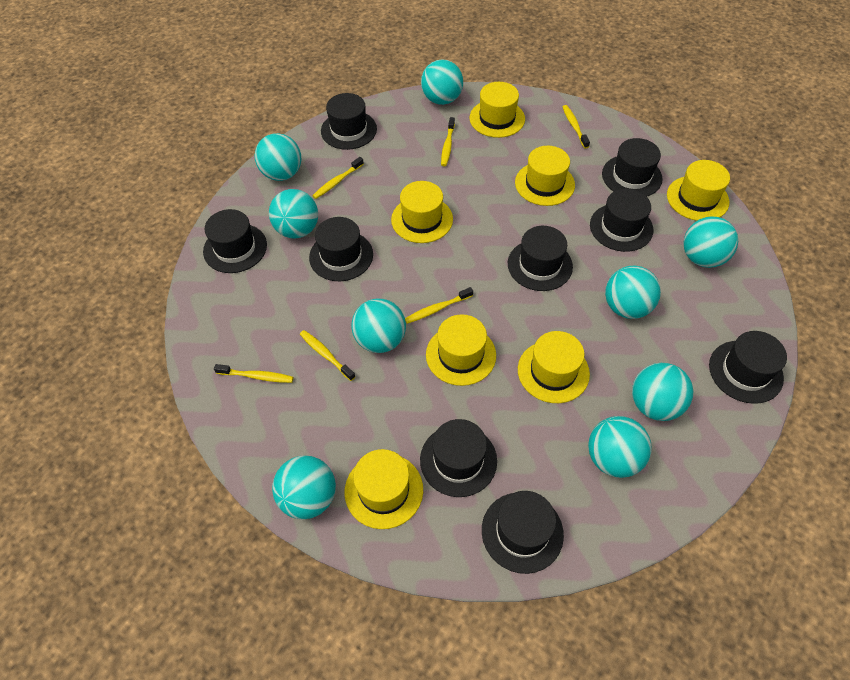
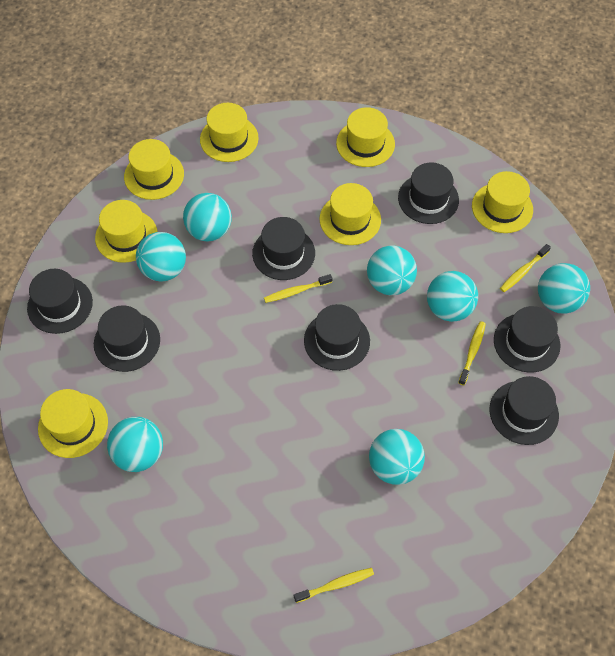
black hat: [203,209,267,273] [309,217,373,281] [321,93,377,150] [420,419,497,497] [482,491,564,574] [508,226,573,291] [590,188,653,252] [602,138,662,196] [709,331,787,404] = 9 -> [27,269,93,334] [94,305,160,372] [252,217,315,280] [304,304,370,371] [398,162,459,224] [489,376,559,445] [494,306,560,373] = 7
turquoise ball: [255,133,301,181] [269,189,318,238] [272,456,336,519] [352,299,406,353] [421,59,463,105] [588,416,652,478] [605,266,661,319] [632,363,693,421] [683,216,738,268] = 9 -> [107,417,163,472] [136,232,186,282] [183,193,232,242] [367,245,417,295] [369,429,425,485] [427,271,478,322] [538,263,590,314] = 7
yellow toothbrush: [214,364,293,383] [300,330,356,381] [312,157,364,199] [405,287,473,324] [441,117,455,167] [562,105,590,149] = 6 -> [264,274,332,303] [294,568,374,603] [458,321,486,385] [500,244,551,292] = 4

